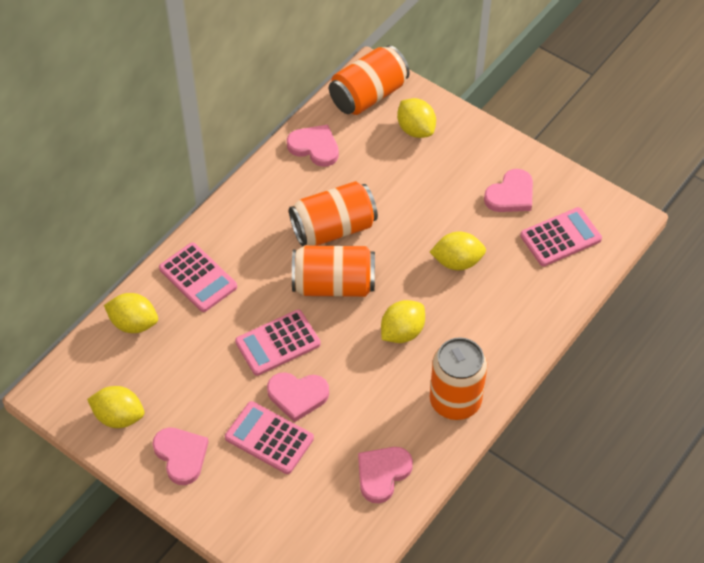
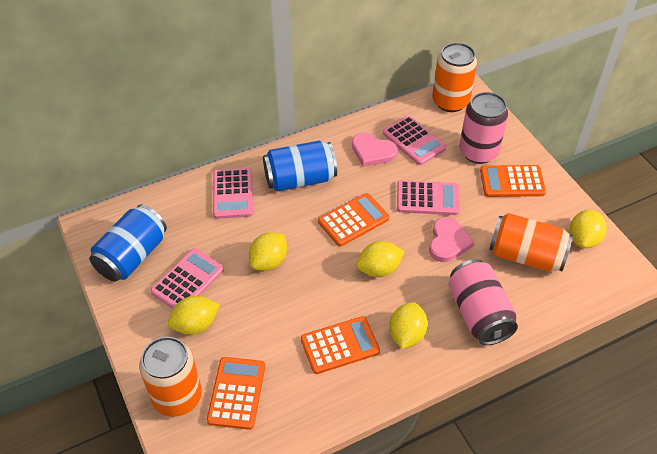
blue can: none = 0 -> [89,204,167,282] [263,141,337,192] = 2
orange calculator: none = 0 -> [207,357,265,430] [301,316,380,374] [318,193,389,247] [480,165,546,197] = 4
orange can: [289,181,378,246] [292,246,375,297] [329,45,410,115] [430,337,487,420] = 4 -> [139,337,202,417] [432,42,477,112] [489,213,573,272] = 3
pink can: none = 0 -> [448,259,518,345] [459,92,509,164] = 2
pink heart: [153,427,209,485] [267,372,329,422] [287,125,339,167] [358,447,413,503] [484,169,533,212] = 5 -> [352,132,398,167] [429,217,474,262] = 2

